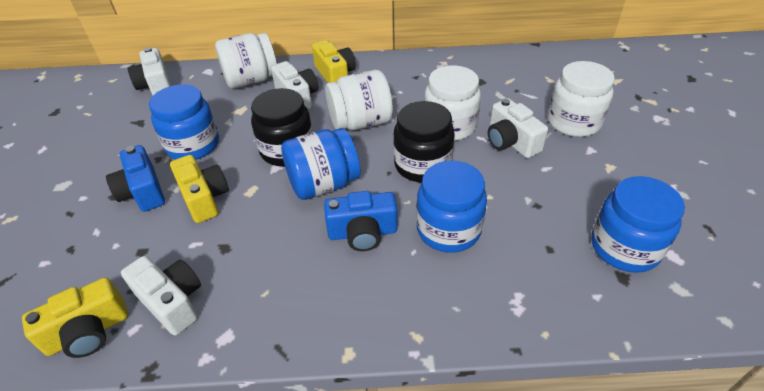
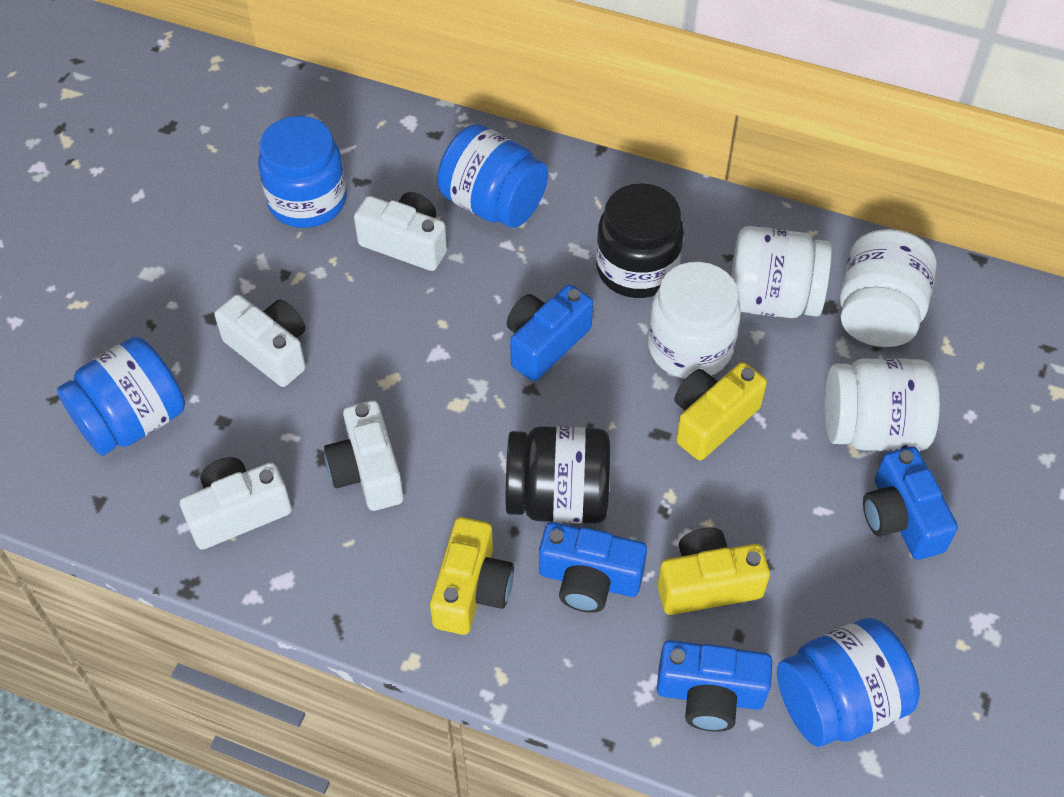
blue camera: [106,145,165,212] [324,191,398,251] = 2 -> [507,284,593,381] [539,522,647,613] [657,640,772,732] [863,446,958,560] = 4

